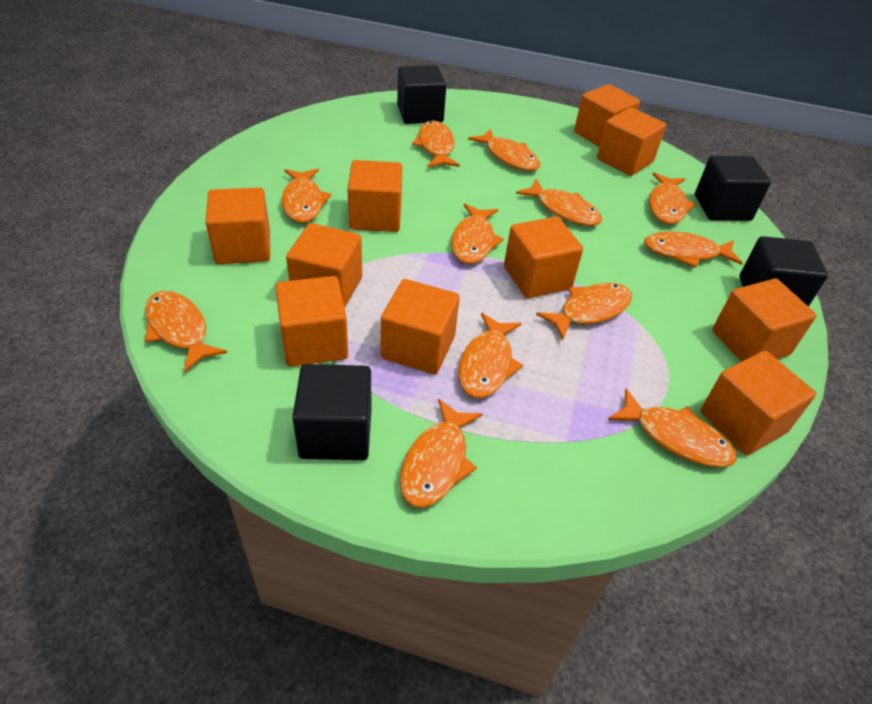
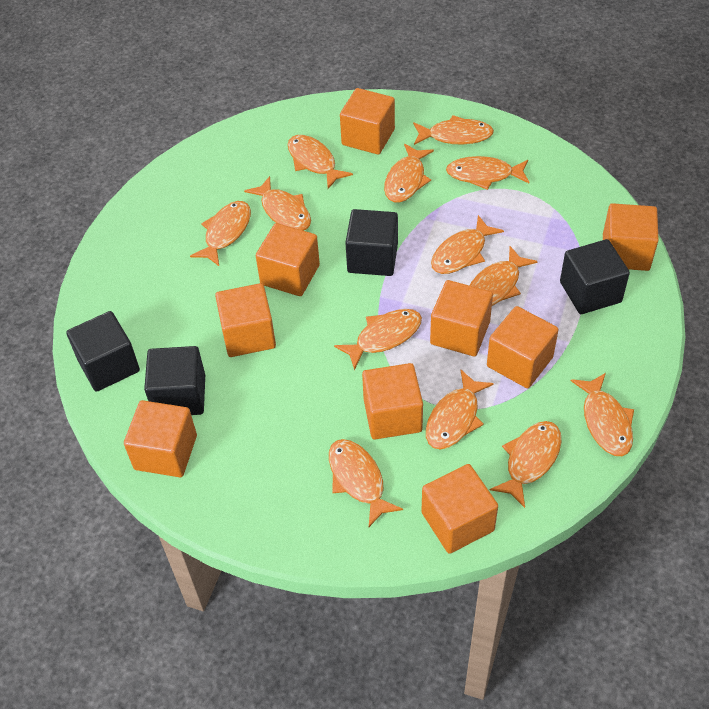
orange cube: [205,187,270,264] [275,276,348,367] [286,223,362,308] [347,160,402,232] [381,279,460,374] [504,216,583,299] [574,84,640,147] [597,107,666,176] [700,351,816,456] [712,279,817,362] = 10 -> [124,400,197,477] [215,283,276,357] [256,223,320,296] [340,88,395,155] [362,363,423,439] [421,464,498,554] [430,280,493,356] [487,306,559,388] [603,203,659,271] = 9
orange fish: [145,291,227,373] [282,168,331,223] [400,399,483,508] [412,120,460,168] [451,204,504,264] [458,313,523,398] [468,128,540,171] [516,179,602,226] [536,283,632,340] [608,389,737,468] [644,231,743,267] [649,172,696,224] = 12 -> [190,201,251,266] [244,176,311,231] [287,135,353,189] [329,439,403,527] [334,309,422,370] [384,144,434,203] [413,115,494,145] [426,370,494,449] [431,215,504,274] [446,156,529,190] [469,246,538,306] [490,421,562,508] [571,373,634,456] = 13

